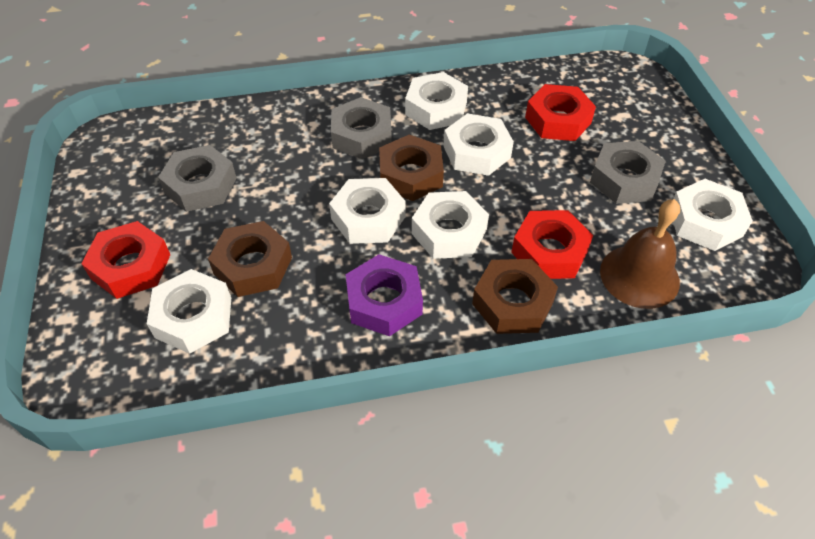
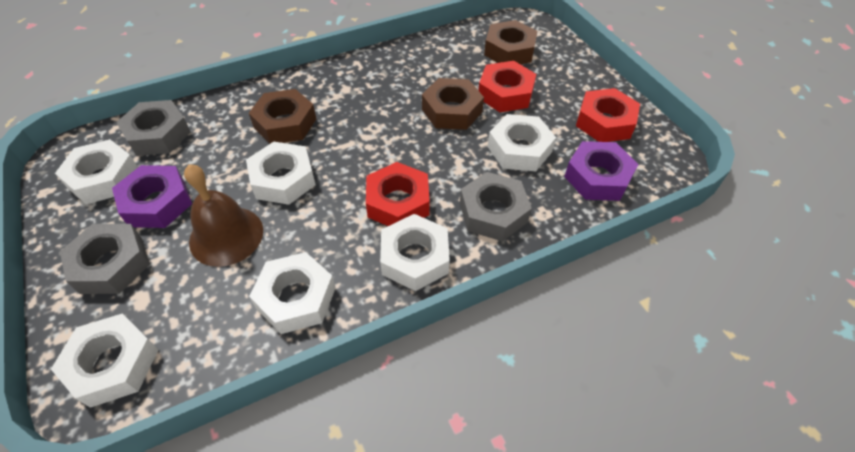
purple nut: [346,254,423,336] = 1 -> [112,165,192,228] [564,141,638,201] = 2

